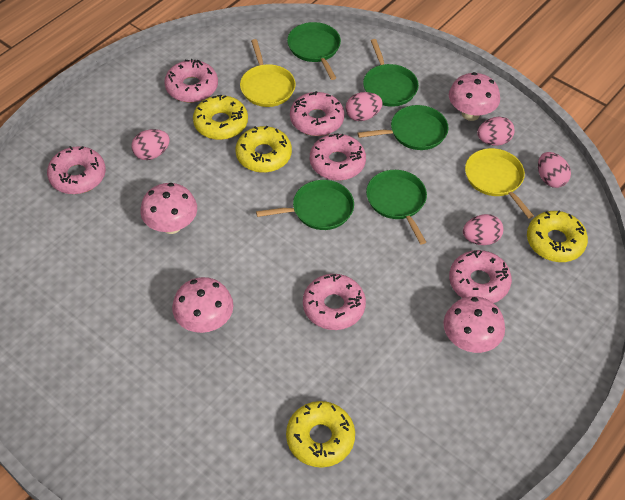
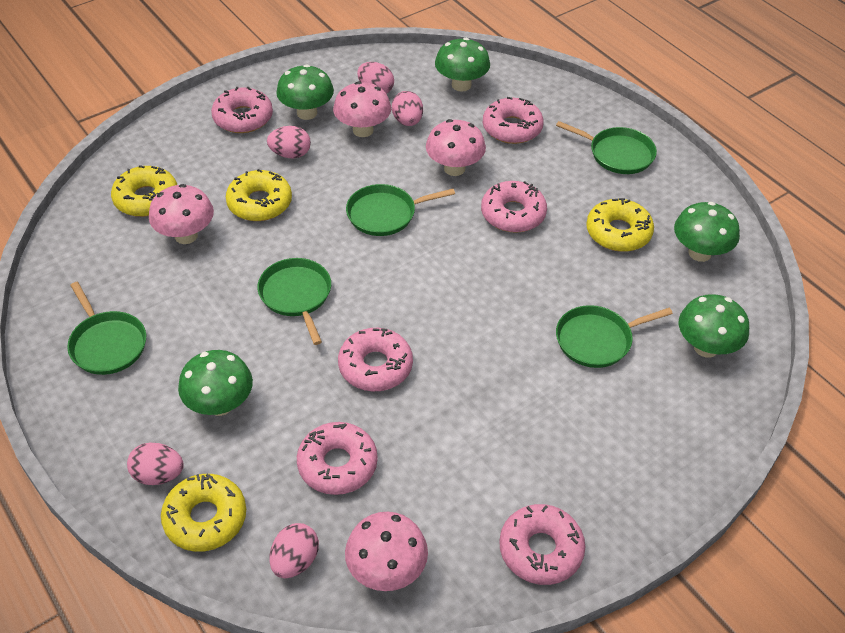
green mushroom: none = 0 -> [178,350,253,416] [276,64,334,120] [435,38,490,92] [674,202,740,262] [679,294,749,358] = 5
yellow pan: [240,39,296,107] [465,148,534,219] = 2 -> none = 0

